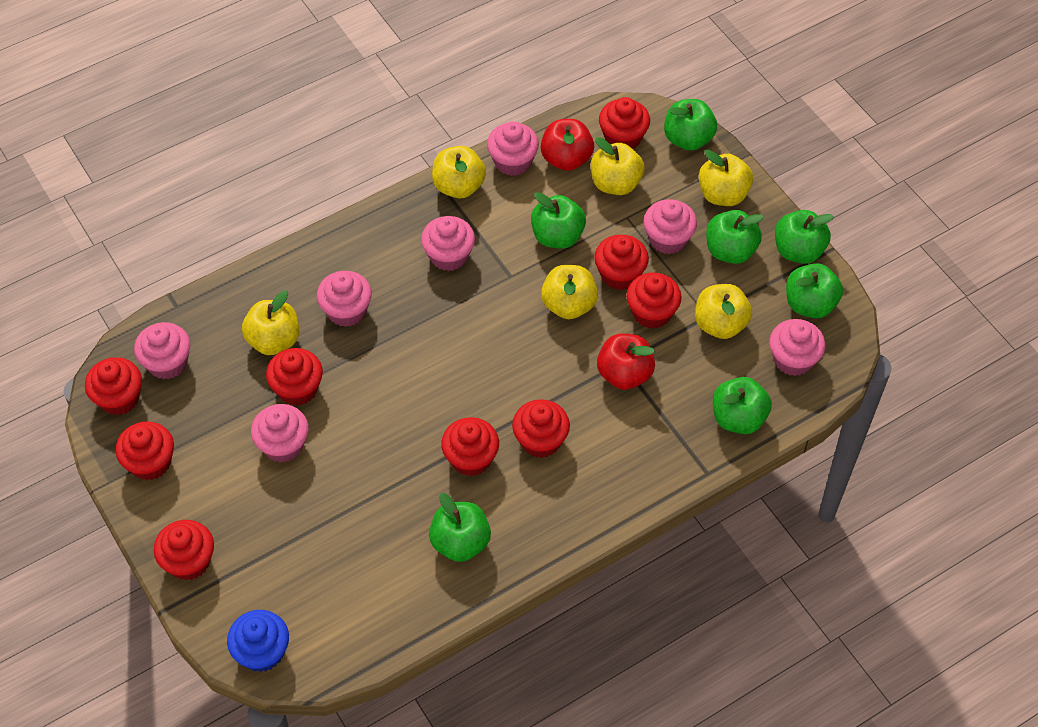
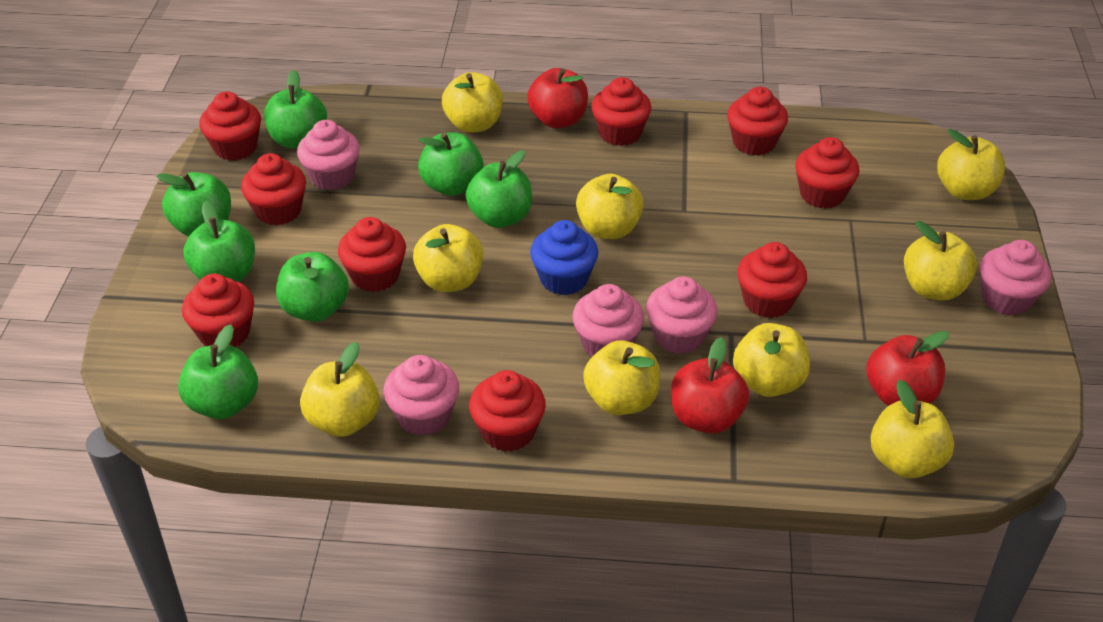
pink cupcake: [134,322,191,379] [251,404,309,463] [317,271,372,327] [421,216,475,271] [487,121,539,176] [644,199,697,254] [769,319,825,376] = 7 -> [297,120,360,190] [383,355,459,436] [572,284,644,356] [646,276,717,354] [980,240,1051,316] = 5
red apple: [541,119,594,171] [597,333,655,390] = 2 -> [527,68,588,128] [671,337,749,434] [866,331,949,406] = 3
yellow apple: [242,290,299,355] [432,146,486,198] [541,265,598,319] [591,137,645,195] [695,284,752,339] [699,150,753,206] = 6 -> [300,342,380,437] [413,224,483,292] [442,72,503,133] [576,174,644,239] [583,340,660,415] [733,323,810,397] [870,379,954,478] [904,221,977,301] [937,129,1005,200] = 9

